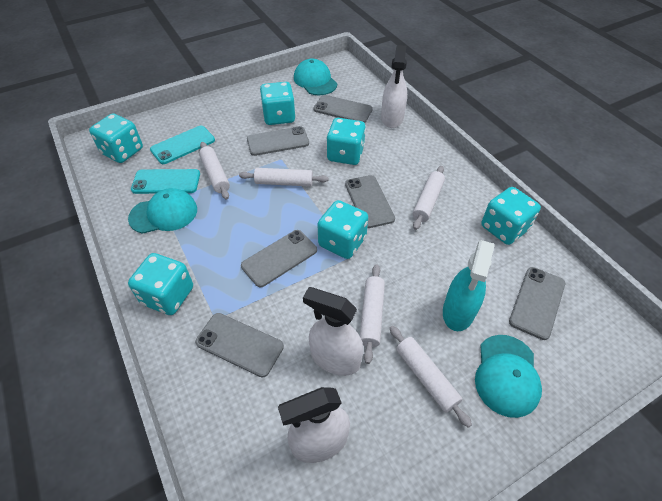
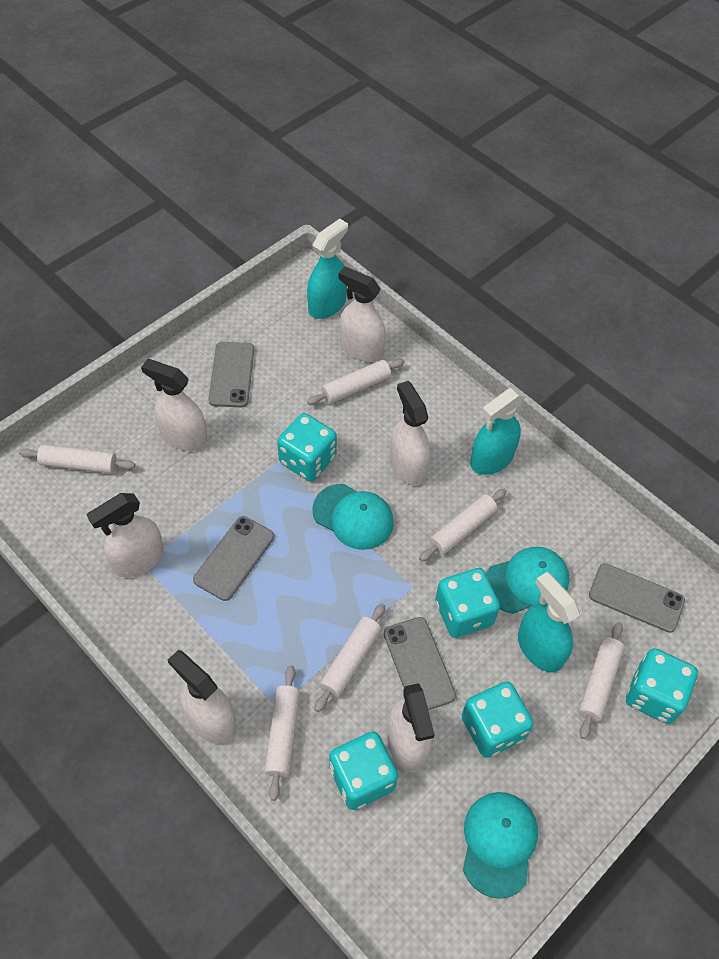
grey phone: [195,313,284,377] [241,230,317,287] [247,126,309,156] [314,95,373,123] [345,175,395,228] [509,267,565,340] = 6 -> [193,516,274,601] [208,342,254,407] [384,617,456,710] [589,563,685,633] = 4
turquoise dice: [89,113,143,163] [128,253,193,315] [260,82,296,125] [318,200,368,259] [327,118,366,165] [481,187,541,245] = 6 -> [277,413,337,482] [329,731,398,810] [435,568,500,638] [461,681,534,758] [626,648,698,724] = 5
turquoise phone: [131,169,200,194] [150,126,215,164] = 2 -> none = 0
turquoise spray bottle: [443,240,495,331] = 1 -> [307,219,348,319] [470,388,525,475] [518,572,580,672] = 3
white rolling pin: [199,142,230,200] [239,168,328,187] [360,265,385,364] [390,326,472,428] [413,166,445,230] = 5 -> [19,444,135,473] [264,665,300,801] [307,359,405,405] [314,604,385,712] [419,489,507,562] [579,622,624,739] = 6
white spray bottle: [278,387,350,463] [303,287,364,376] [381,45,407,128] = 3 -> [87,493,164,577] [141,359,207,451] [168,650,236,744] [338,267,386,362] [387,683,435,772] [390,381,430,486] = 6

